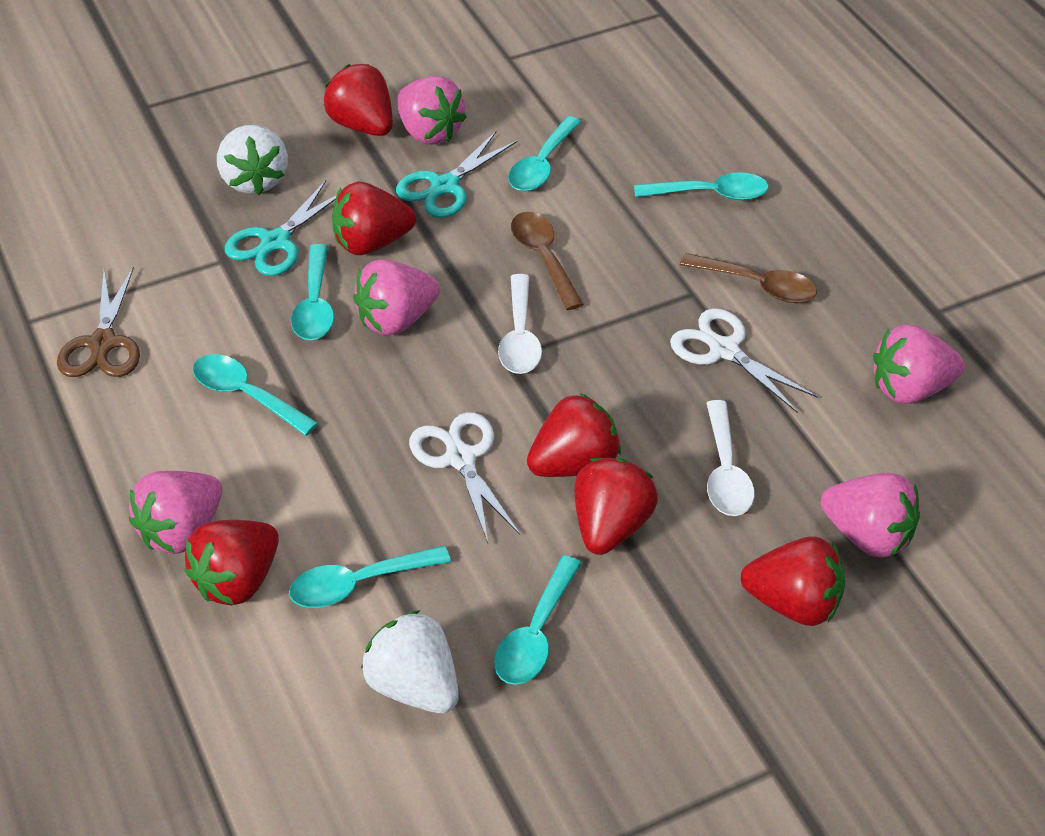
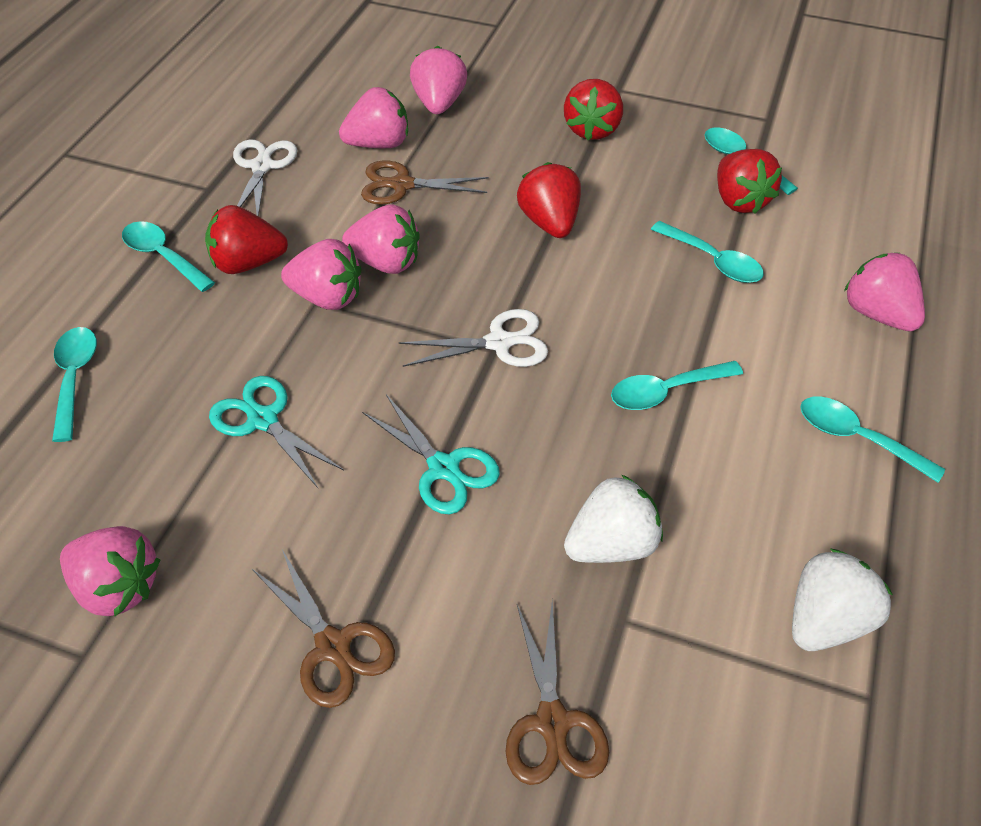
brown scissors: [57,266,140,377] = 1 -> [252,550,395,708] [361,160,488,205] [506,600,609,785] = 3
brown spoon: [511,212,584,310] [680,253,817,303] = 2 -> none = 0
pink strawberry: [129,471,222,554] [353,259,440,336] [397,76,467,144] [821,473,920,557] [873,325,965,404] = 5 -> [60,526,161,616] [281,239,361,310] [339,87,408,148] [342,204,420,274] [410,46,467,114] [844,253,925,331] = 6
red strawberry: [184,520,279,605] [324,64,393,136] [332,182,416,255] [527,393,621,477] [574,458,658,555] [741,536,845,626] = 6 -> [205,205,288,274] [517,162,581,238] [564,79,623,140] [717,149,782,214] = 4
white spoon: [498,274,542,374] [706,400,755,516] = 2 -> none = 0

